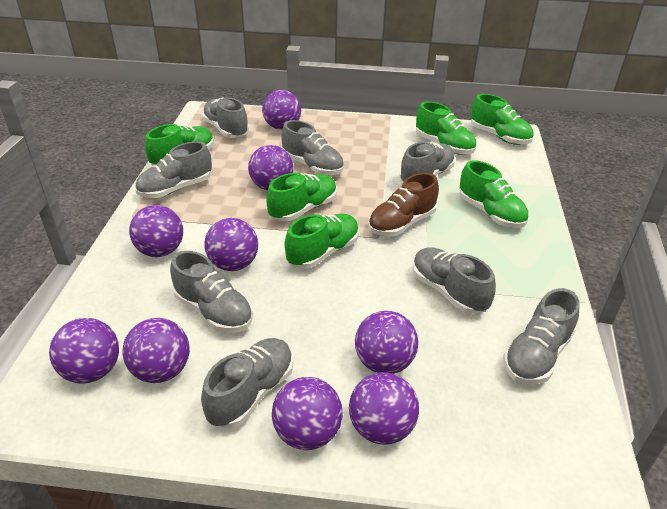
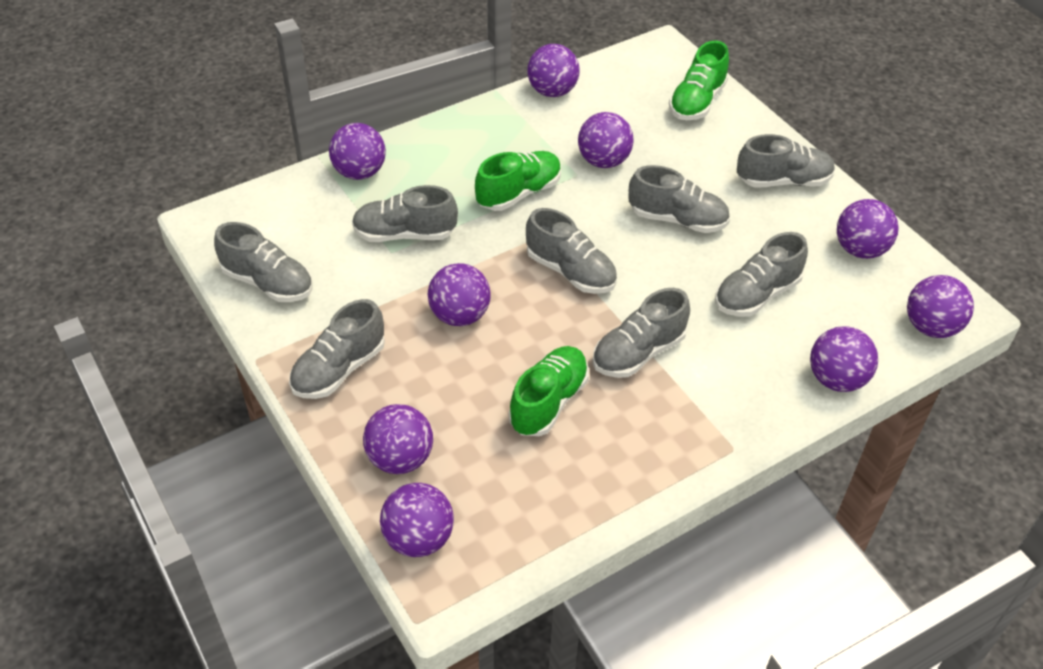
brown shoe: [368,173,439,236] = 1 -> none = 0
green shoe: [145,124,214,166] [266,173,337,221] [285,214,359,269] [416,101,476,155] [459,160,528,228] [471,94,534,145] = 6 -> [475,151,561,211] [509,346,589,436] [669,41,729,120] = 3

